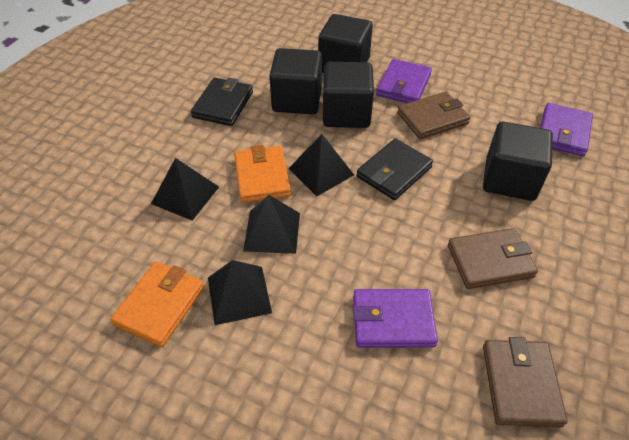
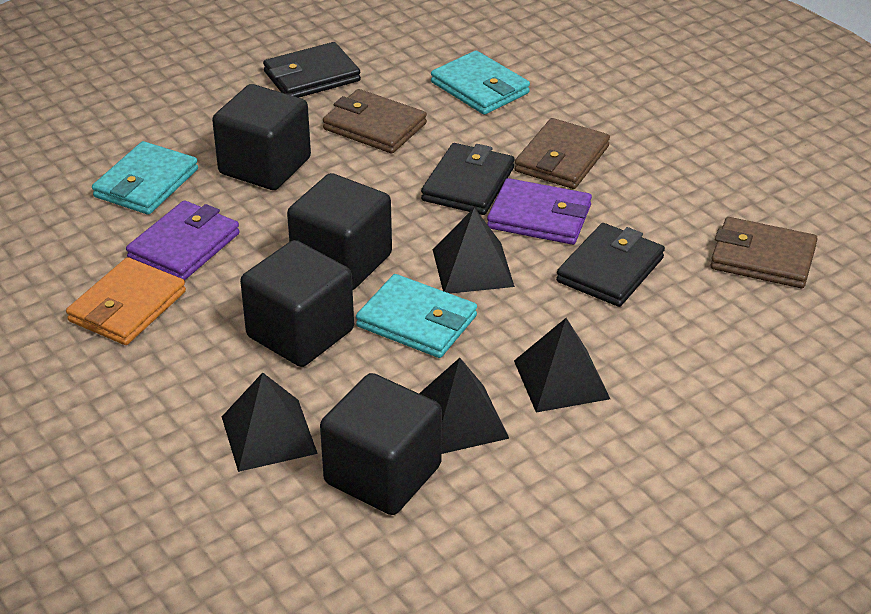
black wallet: [191,78,253,126] [357,138,433,200] = 2 -> [263,42,361,98] [421,143,515,215] [556,223,665,307] = 3
orange wallet: [110,262,204,347] [234,145,291,203] = 2 -> [66,257,186,345] = 1
purple wallet: [353,289,438,348] [376,59,432,103] [540,103,593,157] = 3 -> [126,200,240,281] [487,178,592,245] = 2
turquoise wallet: none = 0 -> [92,141,198,215] [356,274,477,358] [431,50,530,115] = 3

